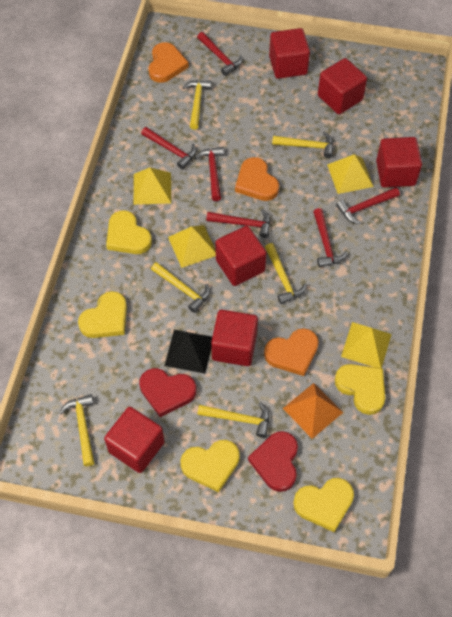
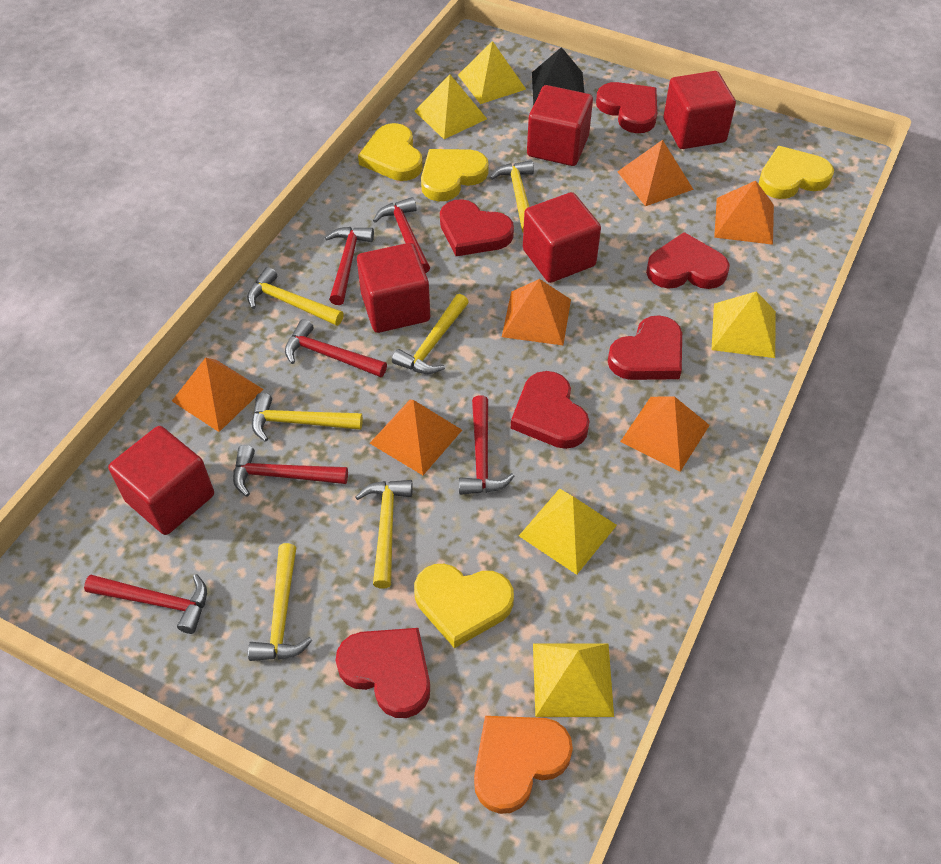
orange heart: [149,42,189,83] [235,157,279,201] [264,328,319,376] = 3 -> [474,716,573,814] = 1
orange pyramid: [283,383,343,439] = 1 -> [172,358,264,432] [370,400,462,475] [502,279,571,345] [617,140,694,206] [620,396,710,472] [714,180,774,245] = 6
red cube: [104,407,165,473] [211,310,258,366] [215,226,267,286] [269,28,310,79] [318,58,367,114] [376,137,422,188] = 6 -> [108,426,214,535] [357,243,430,333] [523,192,601,283] [527,85,593,166] [663,71,736,149] = 5
red heart: [139,368,196,417] [248,431,298,492] = 2 -> [335,628,430,718] [440,199,514,256] [511,371,590,449] [596,82,657,133] [608,315,682,380] [646,232,730,289] = 6
yellow heart: [78,291,127,338] [106,210,152,254] [180,440,240,492] [293,478,354,532] [335,364,385,415] = 5 -> [358,123,423,181] [414,564,514,648] [421,149,489,201] [759,146,834,199] = 4
yellow pyramid: [134,167,171,205] [168,225,216,268] [327,154,374,194] [341,322,392,368] = 4 -> [414,74,487,139] [458,41,526,104] [519,488,617,575] [533,644,614,717] [712,291,776,358] = 5

